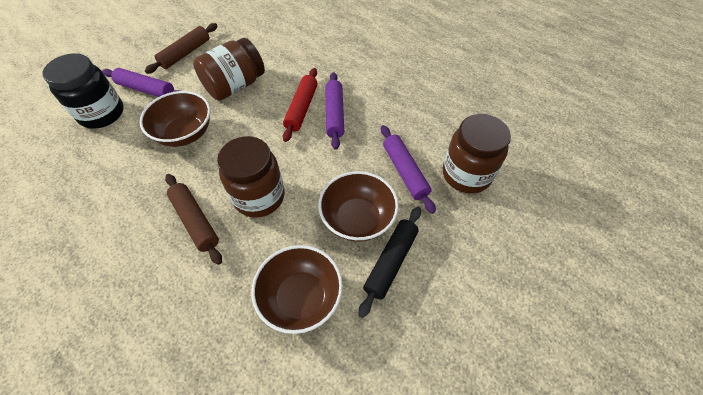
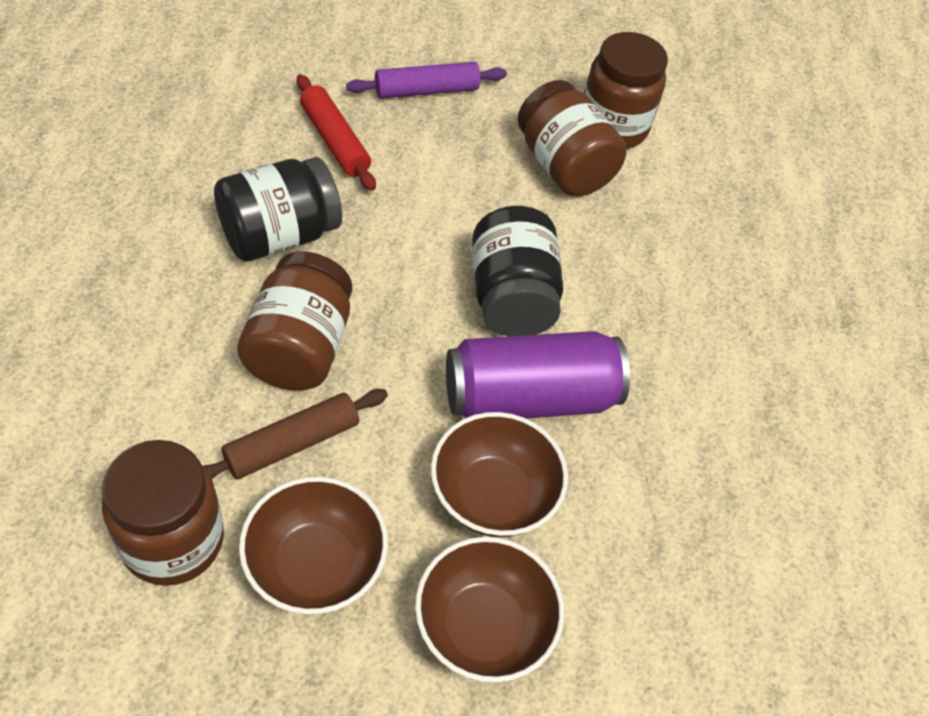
black jar: [42,53,124,129] = 1 -> [214,157,342,262] [472,206,563,336] = 2
black rolling pin: [358,207,421,318] = 1 -> none = 0
brown jar: [193,38,265,100] [217,136,285,218] [443,114,511,194] = 3 -> [102,440,224,586] [237,251,352,391] [518,80,627,196] [584,32,668,148] = 4
brown rolling pin: [145,23,217,74] [165,174,222,265] = 2 -> [204,389,388,479] = 1
purple can: none = 0 -> [446,331,630,418] = 1
purple rolling pin: [102,68,180,97] [326,72,344,150] [381,125,436,214] = 3 -> [346,62,507,99] = 1

